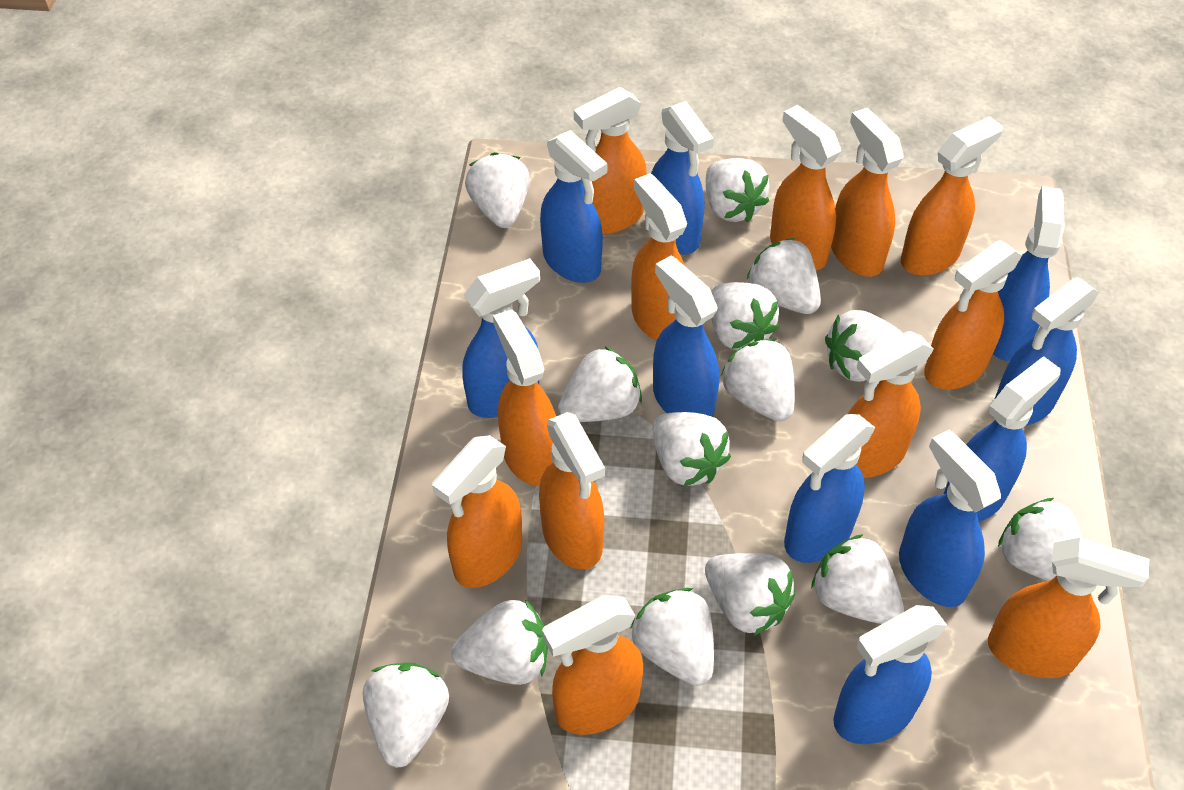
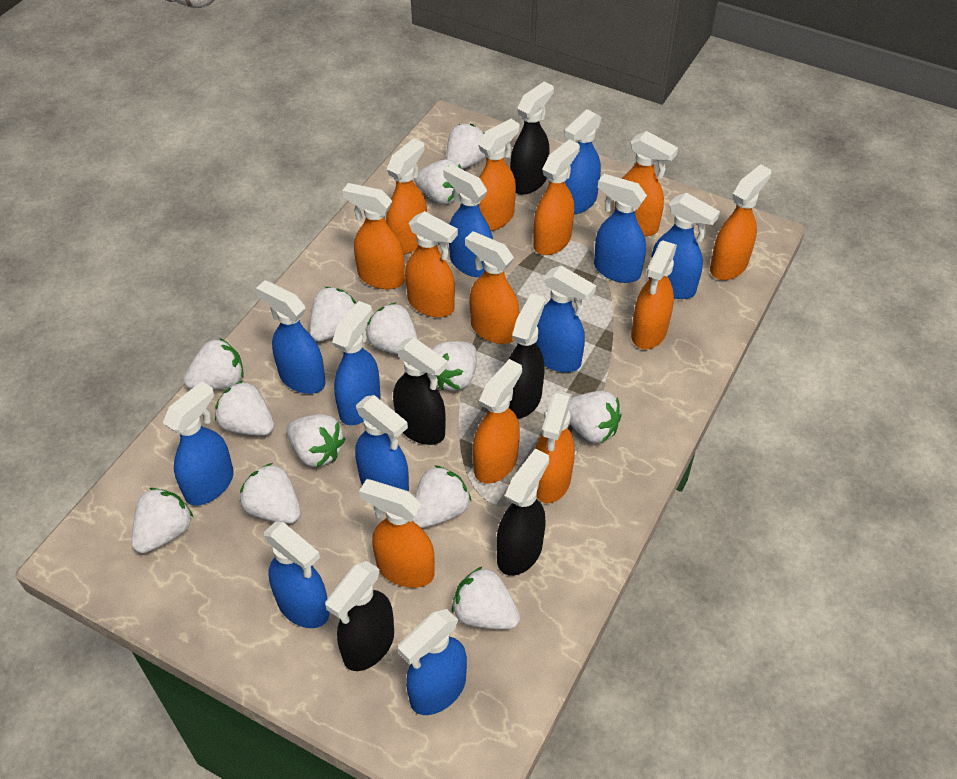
black spray bottle: none = 0 -> [325,561,394,671] [393,337,448,445] [496,448,549,576] [508,293,545,418] [510,81,554,195] = 5
blue spray bottle: [462,258,540,418] [540,130,607,283] [651,101,714,254] [653,256,719,417] [784,414,875,563] [833,605,948,744] [899,430,1001,607] [944,356,1060,522] [993,186,1065,361] [994,277,1099,426] = 10 -> [163,381,234,506] [256,280,326,394] [264,521,329,628] [332,301,381,425] [355,395,409,491] [398,609,467,715] [443,164,493,277] [535,265,596,372] [564,109,602,215] [594,174,647,283] [649,193,720,299] = 11
white strawberry: [363,662,449,768] [451,600,548,685] [465,152,530,228] [558,347,642,422] [630,588,714,686] [653,412,731,487] [705,553,795,636] [706,158,770,223] [711,282,779,350] [721,339,795,422] [746,238,821,314] [811,534,904,624] [825,310,903,382] [998,498,1083,581] = 14 -> [132,488,193,553] [184,338,244,390] [215,381,274,436] [240,463,301,524] [287,414,345,467] [310,287,357,342] [366,303,418,354] [413,465,471,528] [414,159,461,205] [432,341,477,391] [446,124,486,169] [452,566,520,629] [569,391,622,443] = 13

